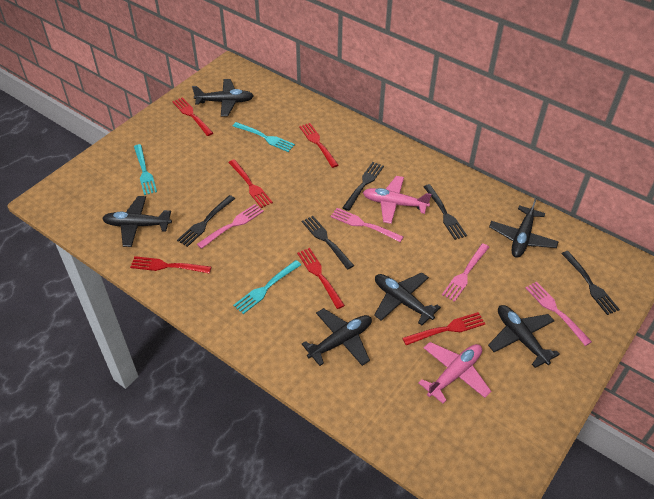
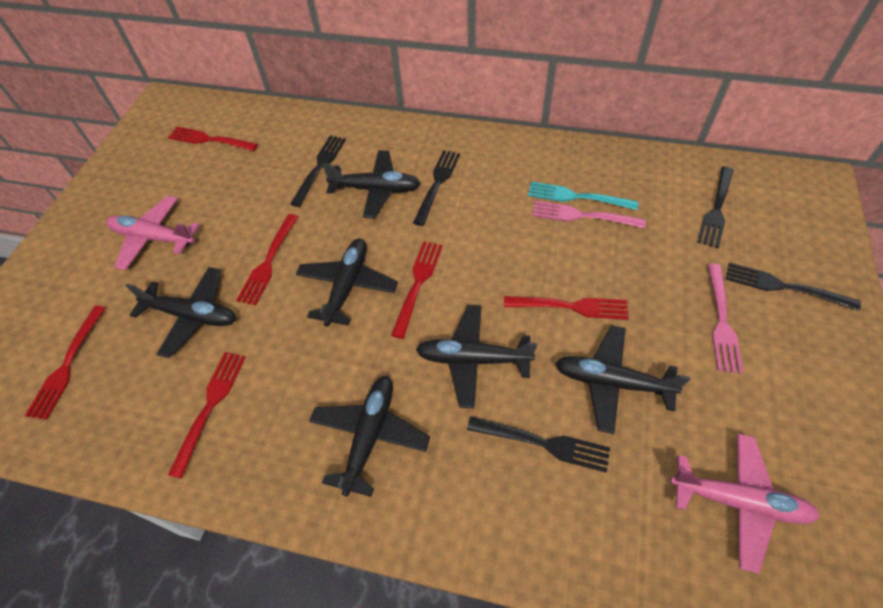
pink fork: [197,204,264,249] [330,208,403,242] [442,243,489,302] [525,281,592,346] = 4 -> [532,201,646,228] [708,264,743,373] = 2
turquoise fork: [134,144,157,195] [233,122,295,152] [233,260,301,314] = 3 -> [528,181,638,210] = 1

